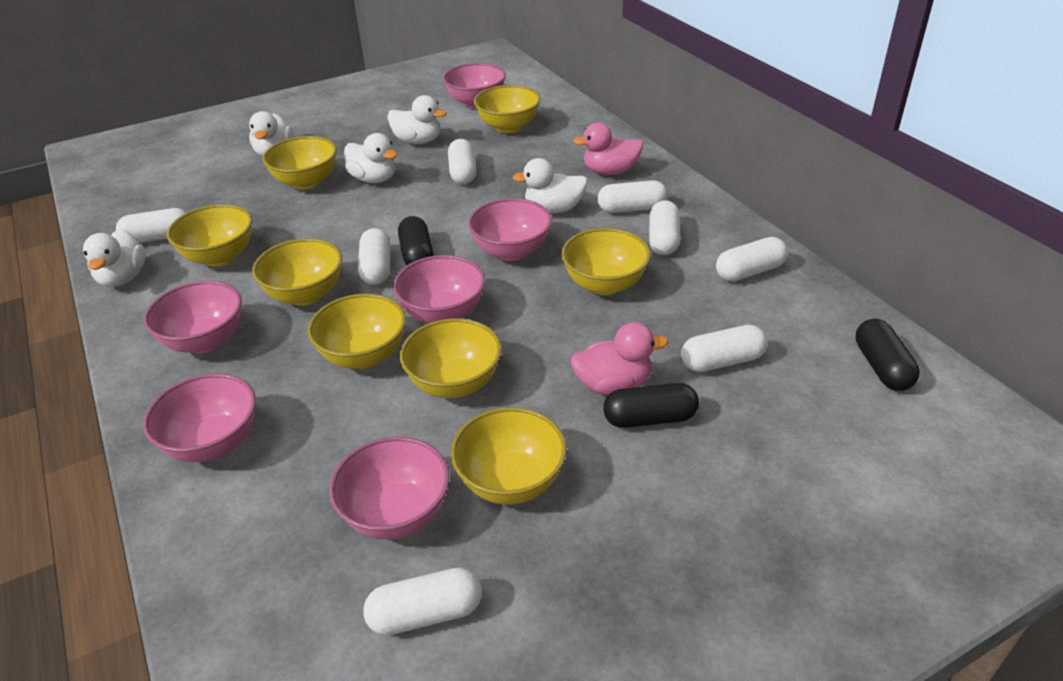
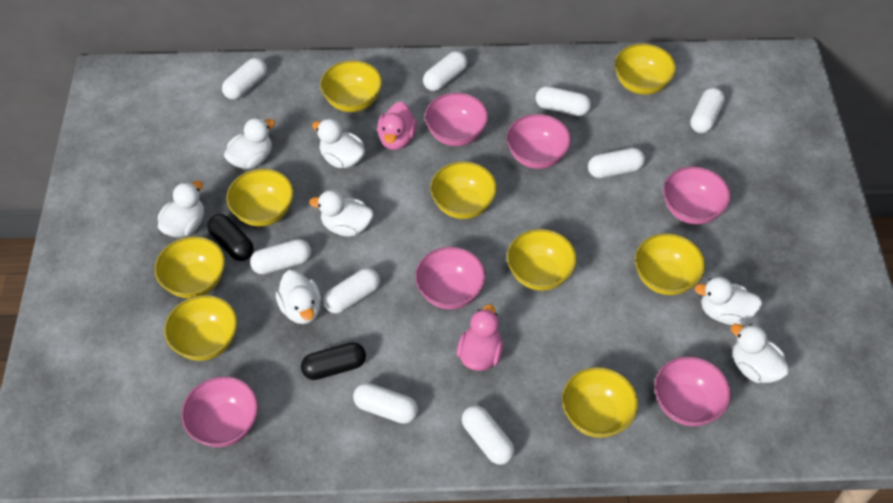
black capsule: [398,216,434,265] [603,383,699,428] [855,319,920,391] = 3 -> [207,214,254,261] [301,342,366,380] = 2
white capsule: [116,208,187,243] [358,228,390,285] [363,568,482,635] [448,139,477,184] [597,180,668,213] [649,200,681,255] [681,325,767,372] [716,237,788,282] = 8 -> [222,58,267,100] [250,239,311,275] [323,268,380,314] [353,383,418,424] [423,51,467,91] [462,405,514,465] [536,86,591,116] [588,148,645,178] [690,88,725,133] = 9
white duck: [83,229,146,287] [249,111,294,157] [344,133,398,183] [387,95,447,144] [512,158,588,213] = 5 -> [158,181,204,238] [224,118,275,169] [276,270,321,324] [309,190,374,237] [312,119,365,168] [694,277,763,325] [731,324,790,383] = 7
yellow bowl: [167,204,252,266] [252,238,342,305] [263,136,337,190] [308,294,406,369] [400,318,502,398] [451,407,567,505] [474,85,541,133] [561,228,651,295] = 8 -> [155,236,225,298] [164,295,238,361] [226,169,294,227] [320,60,382,112] [430,161,497,219] [507,229,577,291] [562,367,638,438] [614,44,676,95] [635,233,705,295] = 9

